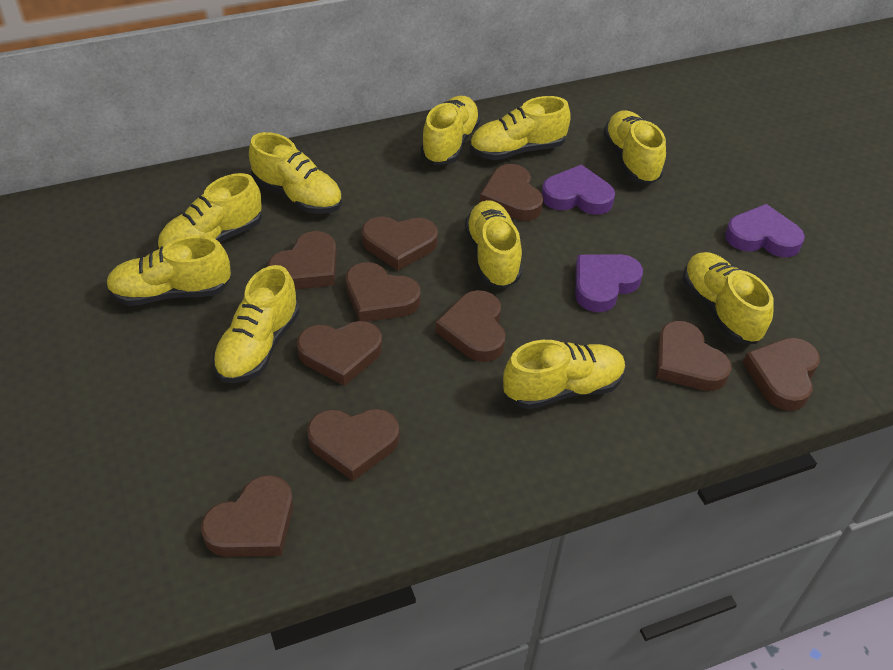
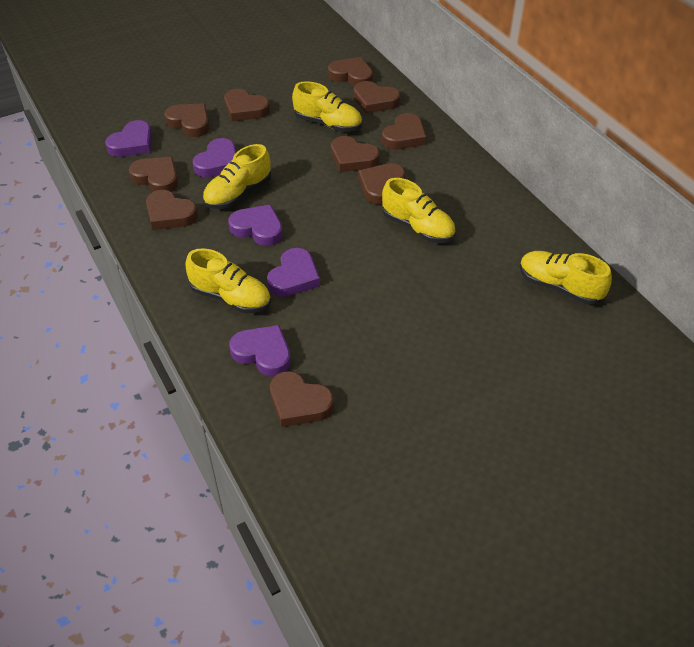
purple heart: [542,164,615,215] [575,254,643,312] [725,204,805,257] = 3 -> [105,120,152,157] [193,138,236,177] [228,205,283,246] [229,325,291,377] [267,248,320,297] = 5
yellow shoe: [106,236,231,306] [157,173,262,249] [212,265,300,383] [249,132,342,214] [421,96,481,165] [465,200,522,289] [470,96,571,160] [503,340,626,409] [603,110,666,184] [683,252,774,344] = 10 -> [185,248,271,313] [202,144,271,209] [292,81,362,132] [382,178,456,243] [520,251,612,305] = 5

